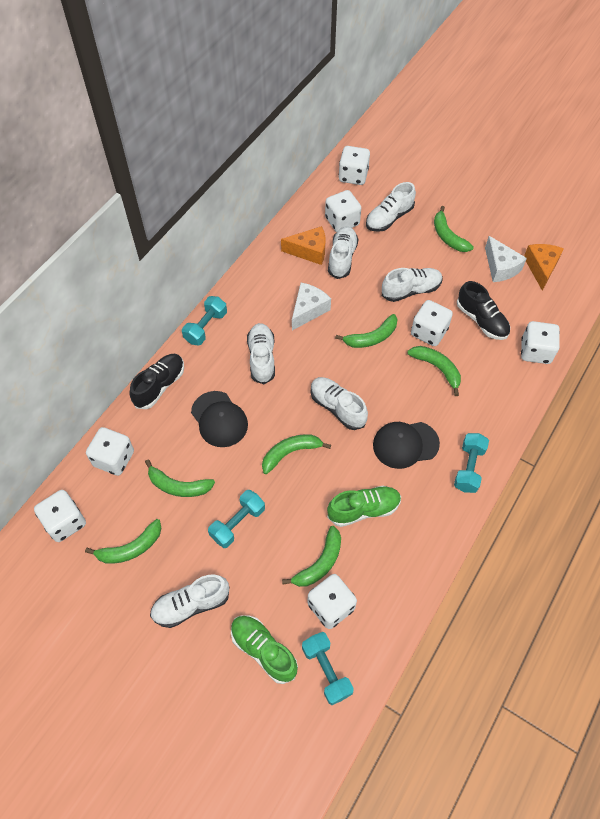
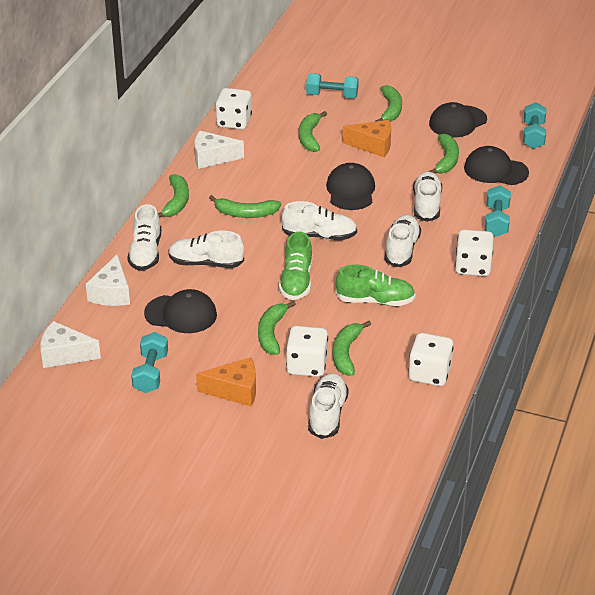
black cap: [191,391,248,447] [373,422,440,469] = 2 -> [144,289,217,333] [326,163,375,210] [429,102,487,138] [464,146,529,185] = 4
black shoe: [129,354,184,409] [457,281,510,340] = 2 -> none = 0
white cheese: [292,283,331,330] [485,236,527,282] = 2 -> [40,321,101,368] [86,254,130,306] [194,131,244,169] = 3
white dice: [34,490,86,542] [86,427,134,476] [308,574,357,629] [325,190,361,232] [339,146,370,185] [411,300,453,346] [521,321,560,364] = 7 -> [216,88,252,130] [286,326,328,377] [408,333,454,386] [455,229,494,276] = 4

